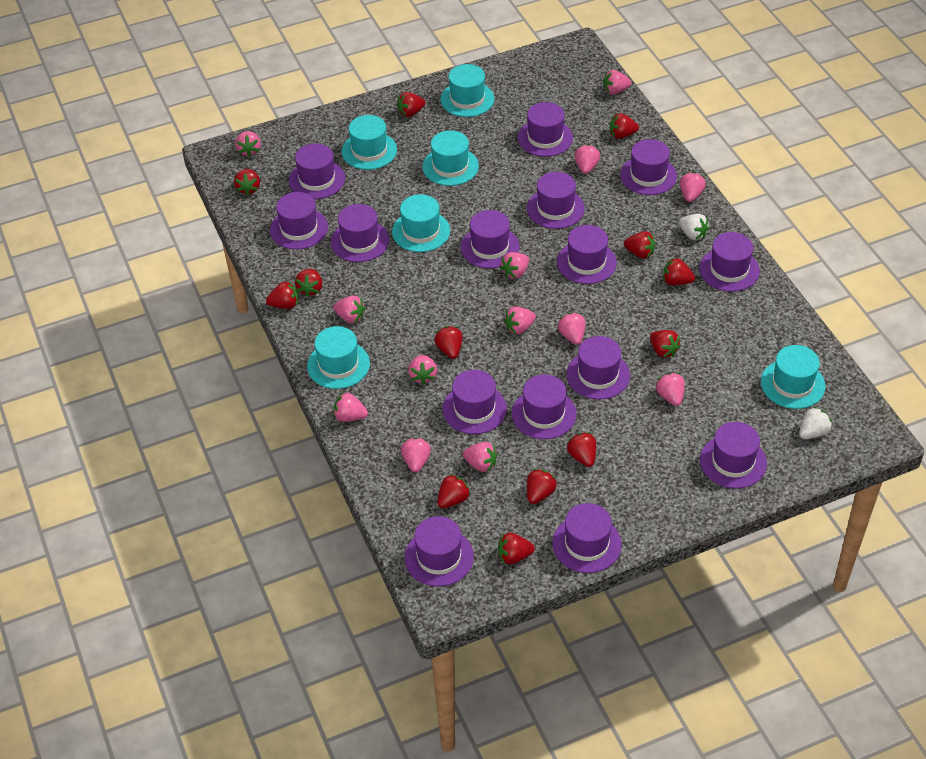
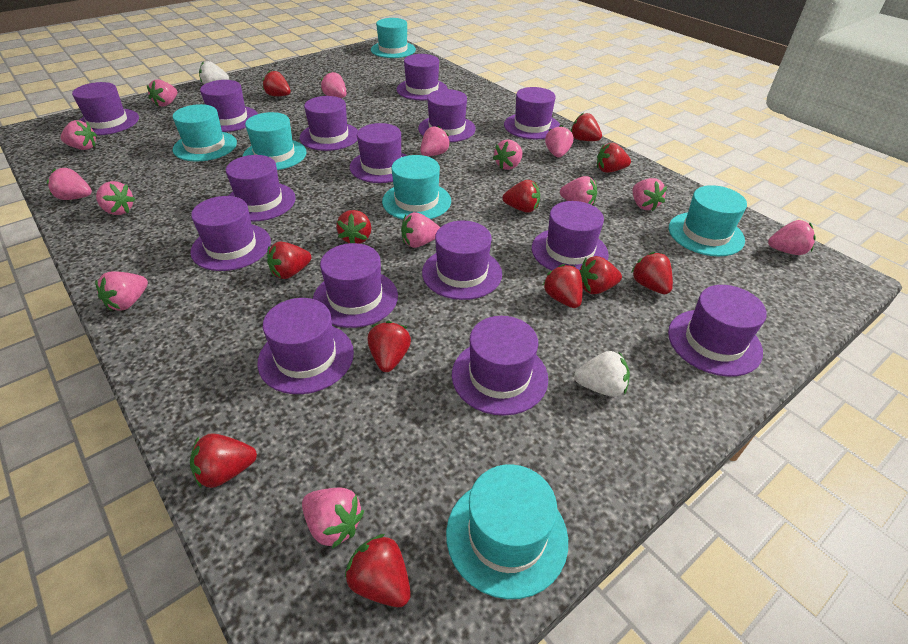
pink strawberry: [235,131,261,157] [333,295,365,323] [334,392,368,422] [401,437,431,473] [408,355,437,385] [462,442,497,472] [500,252,529,279] [504,306,536,334] [558,312,585,345] [574,144,600,174] [603,70,632,95] [655,373,685,406] [679,172,706,202] = 13 -> [47,168,92,200] [60,120,97,150] [95,271,148,311] [96,181,136,215] [147,80,177,106] [302,488,364,549] [321,71,347,98] [401,212,440,248] [420,126,451,156] [493,139,523,170] [545,125,573,158] [560,176,597,205] [633,178,667,211] [768,220,816,255] = 14
red strawberry: [234,169,260,195] [266,281,298,309] [295,269,322,297] [397,92,425,117] [434,326,462,359] [437,474,471,508] [498,533,535,564] [527,469,557,504] [567,432,596,467] [610,113,639,139] [624,231,655,259] [650,330,681,358] [663,258,695,285] = 13 -> [190,433,257,488] [263,70,291,96] [267,242,311,279] [336,210,371,244] [345,534,411,607] [367,321,411,372] [503,180,540,213] [543,264,583,308] [571,113,602,141] [579,256,622,294] [597,143,631,173] [631,252,673,294] = 12

